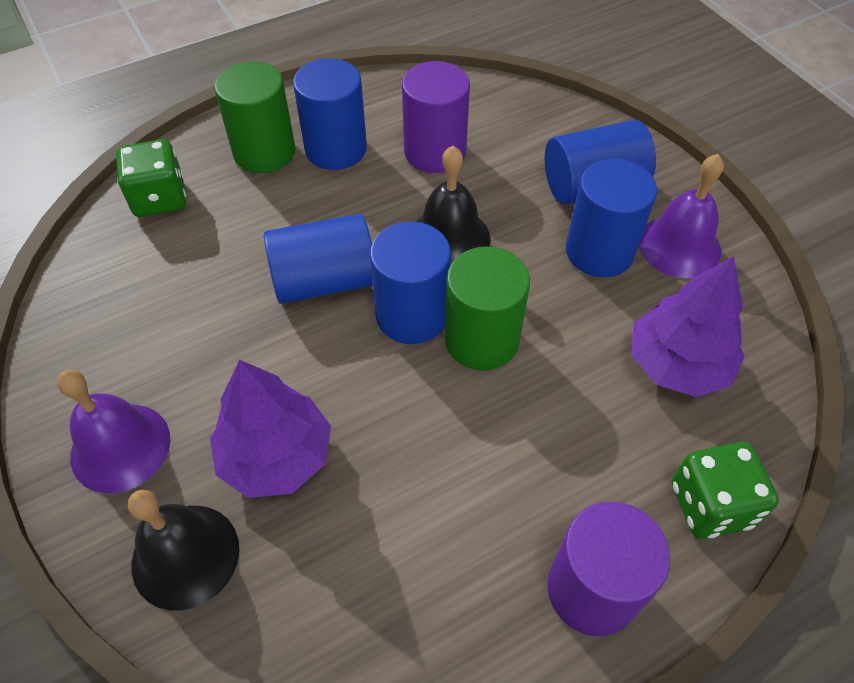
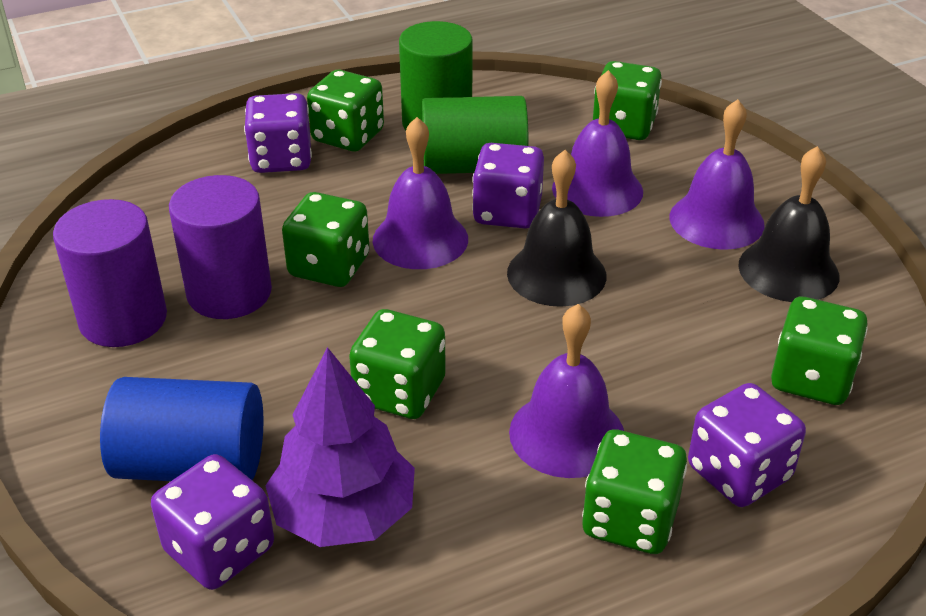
blue cylinder: [264,214,373,304] [293,58,367,170] [370,222,451,344] [545,120,656,204] [566,159,657,277] = 5 -> [100,377,263,481] = 1
green dice: [116,139,186,217] [671,442,779,539] = 2 -> [282,192,369,287] [307,70,384,151] [349,309,446,419] [582,429,687,554] [593,61,662,140] [771,297,868,405] = 6
purple bell: [57,369,170,493] [639,154,724,278] = 2 -> [373,117,468,269] [509,304,624,478] [552,70,643,217] [670,99,765,250] = 4
purple dice: none = 0 -> [151,454,274,590] [244,93,312,173] [472,143,544,229] [688,383,806,507] = 4
purple tree: [210,360,331,498] [632,256,745,397] = 2 -> [266,347,415,547] = 1

